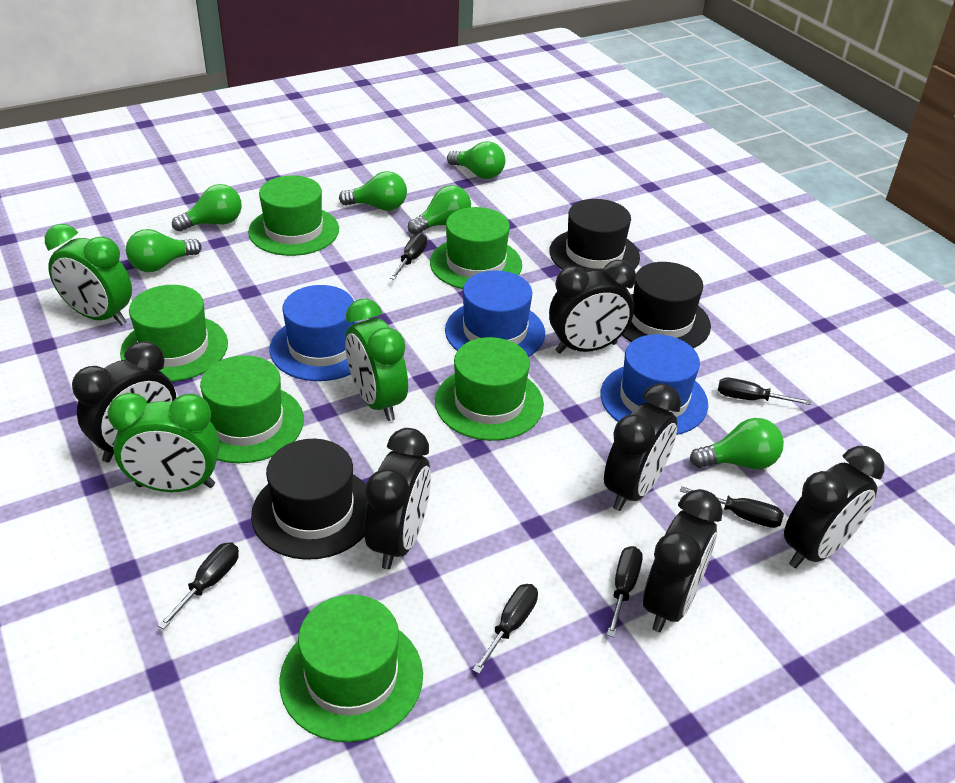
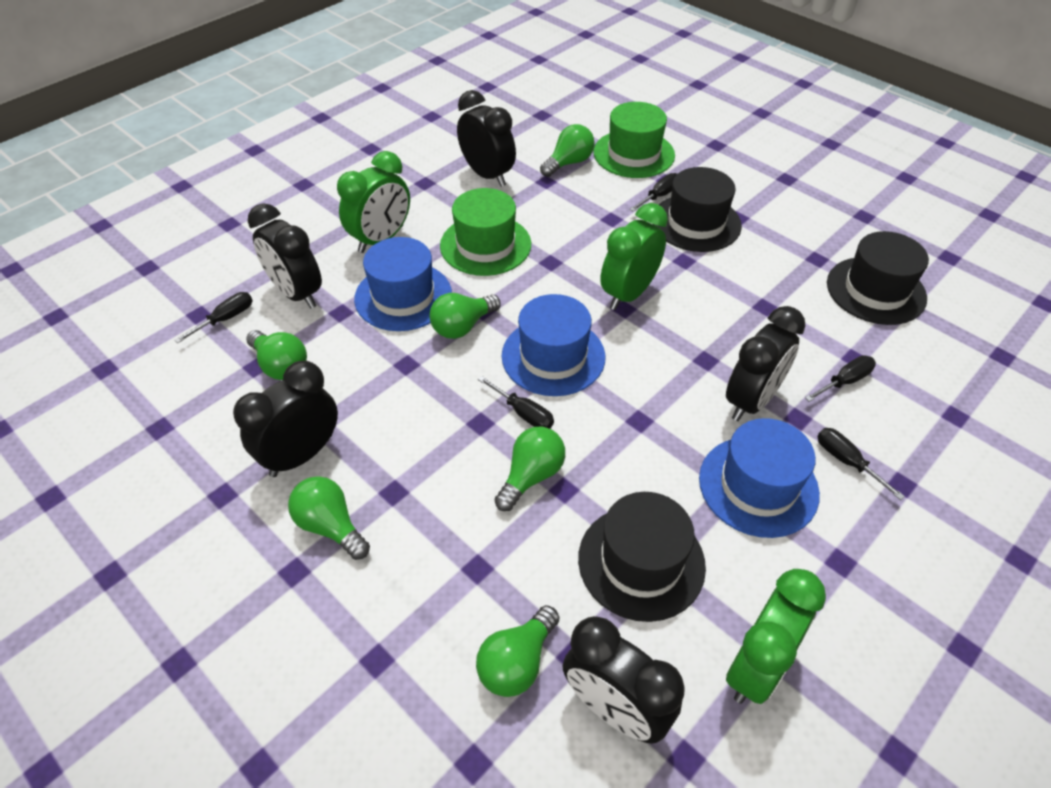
black clock: [72,341,176,463] [364,428,431,569] [549,260,636,354] [604,383,681,511] [643,489,723,632] [784,446,885,568] = 6 -> [233,361,338,477] [248,203,322,309] [457,90,516,187] [563,616,685,744] [726,306,806,421] = 5
black screwdriver: [158,542,239,629] [390,233,427,280] [472,584,538,674] [607,546,643,637] [680,486,784,528] [718,378,811,405] = 6 -> [174,292,253,343] [478,376,554,429] [630,173,677,212] [805,355,876,402] [817,428,905,500] = 5
green hat: [120,285,228,382] [200,355,304,463] [248,175,339,256] [279,594,423,742] [430,207,522,289] [435,337,544,441] = 6 -> [440,188,531,276] [594,102,675,178] = 2

